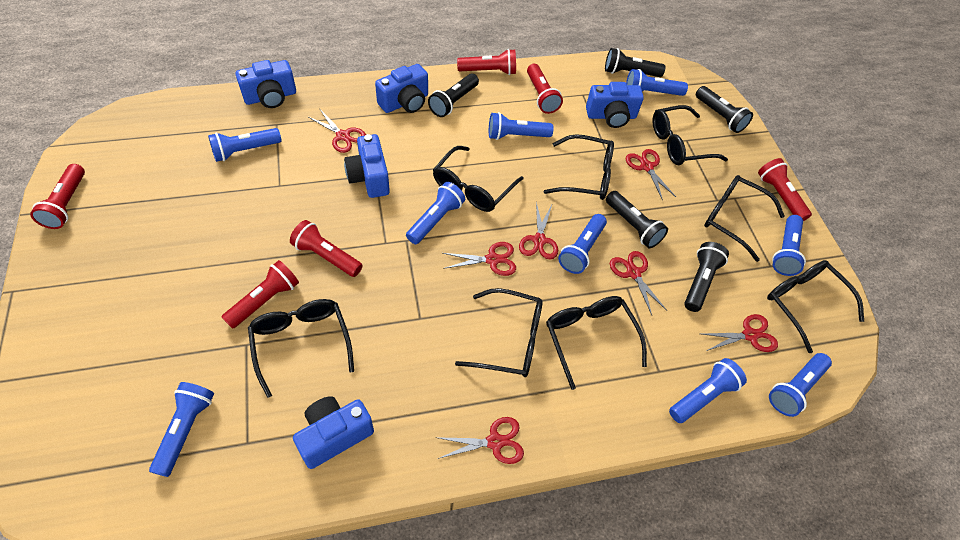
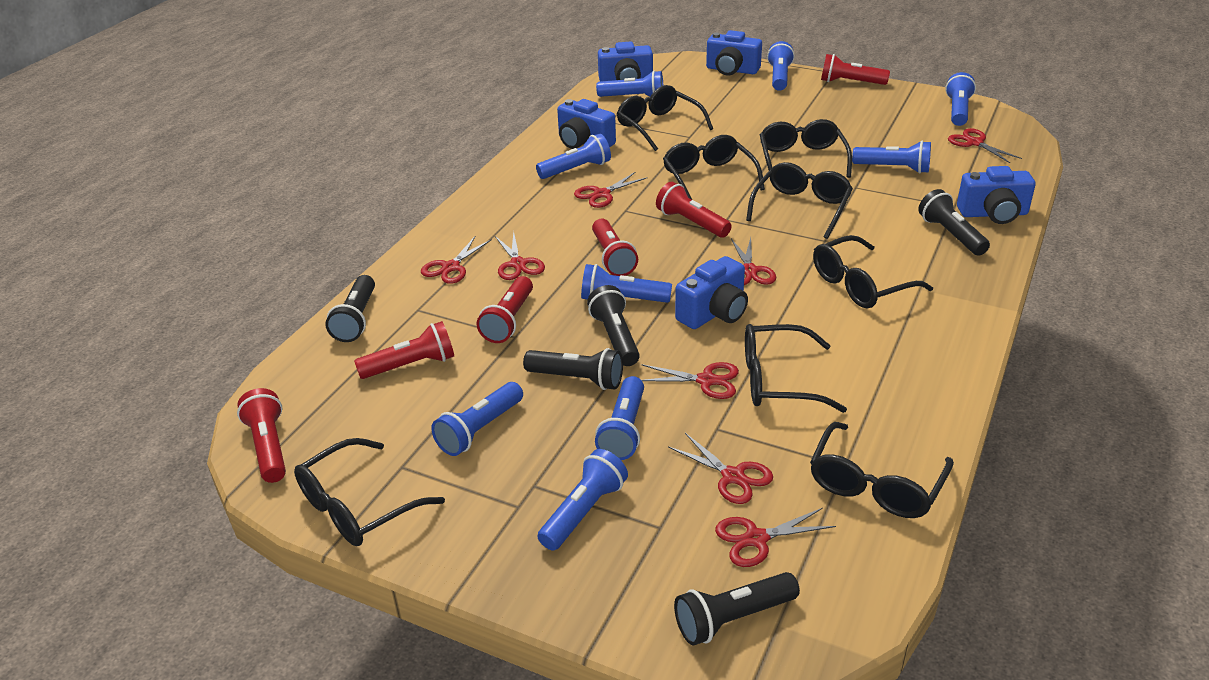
red scissors: [308,108,366,153] [435,417,524,464] [443,242,516,276] [519,202,558,259] [610,251,667,315] [625,149,676,201] [702,314,778,352] = 7 -> [421,236,492,284] [495,232,545,280] [574,172,648,208] [642,362,739,399] [668,433,773,504] [715,508,836,567] [731,238,776,285] [948,128,1022,163] = 8

